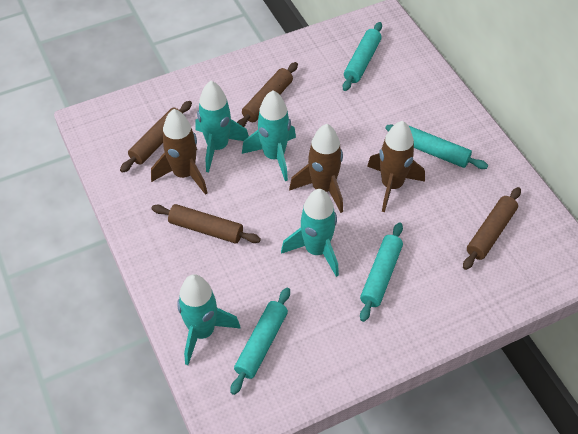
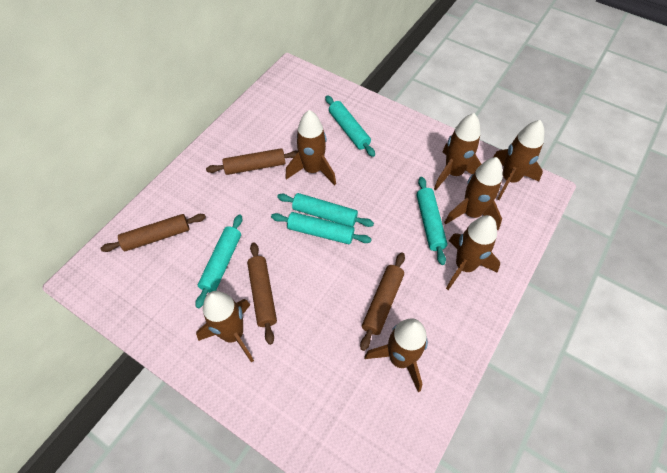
brown rocket: [151,109,208,195] [289,124,343,213] [367,121,425,212] = 3 -> [196,291,254,363] [285,110,336,185] [365,318,428,392] [434,113,481,190] [444,157,503,230] [446,215,500,290] [493,120,544,200] = 7
turquoise rocket: [177,274,241,365] [195,81,249,172] [242,91,296,181] [281,189,339,277] = 4 -> none = 0
turquoise rolling pin: [231,287,290,395] [343,22,382,91] [360,222,403,322] [385,125,488,169] = 4 -> [195,215,242,308] [271,212,372,244] [277,193,374,227] [325,95,375,157] [417,177,447,265] = 5

